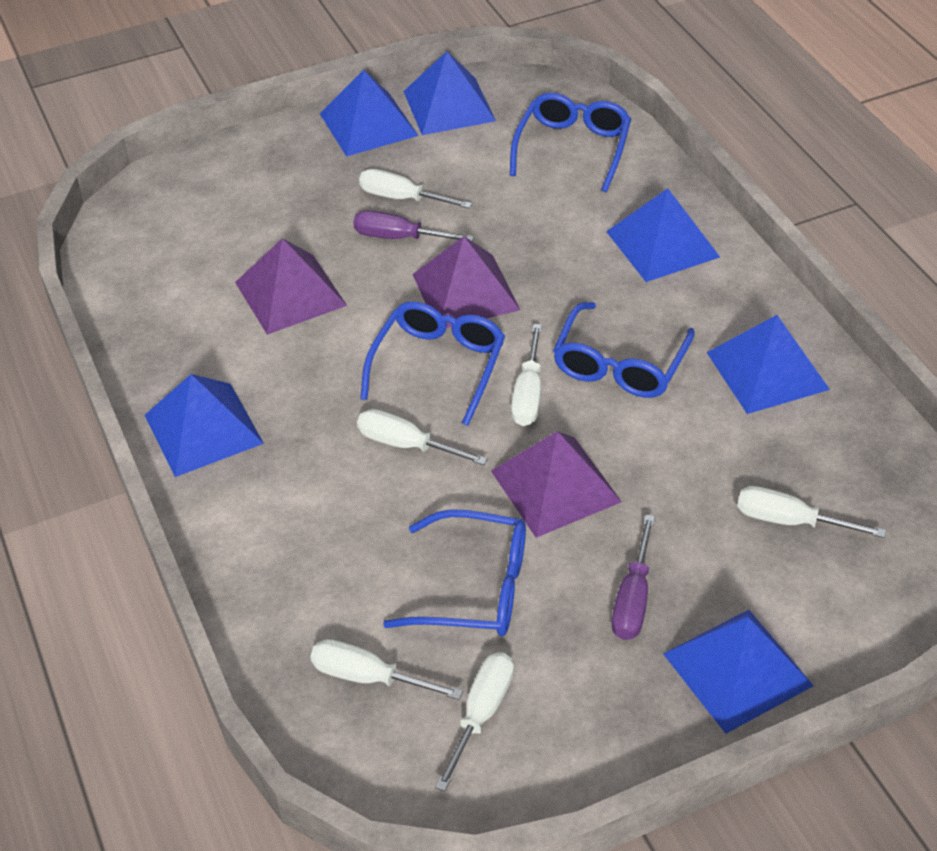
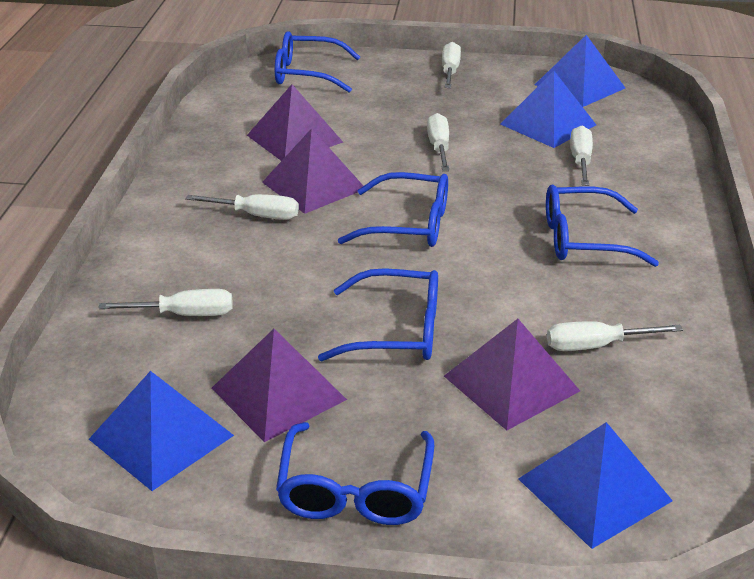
blue glasses: [360,301,505,426] [383,509,526,636] [510,93,631,192] [553,302,695,398] = 4 -> [275,31,360,93] [276,422,434,525] [318,268,438,361] [338,172,448,247] [546,184,659,267] = 5
blue pyramid: [145,374,264,477] [320,70,419,157] [403,51,496,135] [606,188,720,282] [663,610,814,734] [706,315,830,414] = 6 -> [89,371,234,491] [500,71,596,148] [518,422,673,549] [535,35,625,107] = 4
purple pyramid: [235,238,347,335] [413,236,520,328] [491,431,622,538] = 3 -> [212,329,347,442] [247,84,343,161] [262,128,363,214] [444,319,580,430] = 4
purple screwdriver: [353,210,474,241] [612,515,655,640] = 2 -> none = 0

